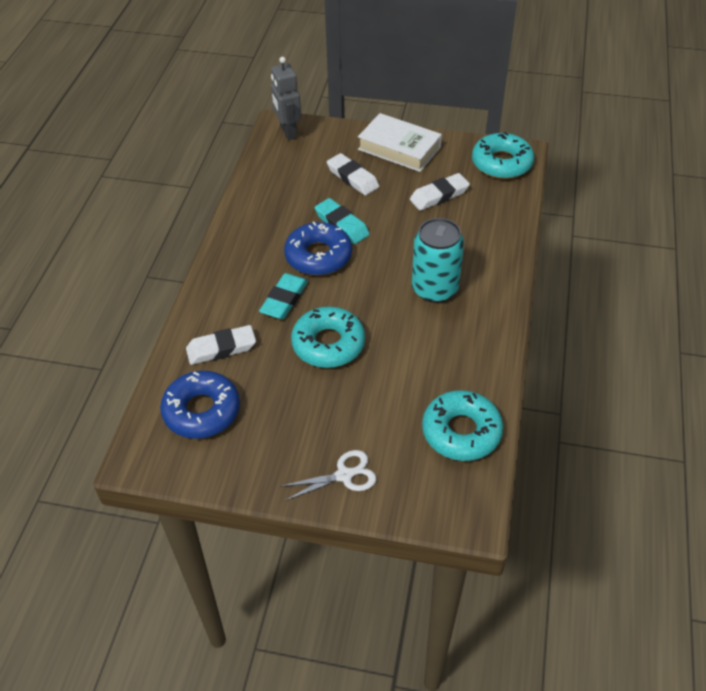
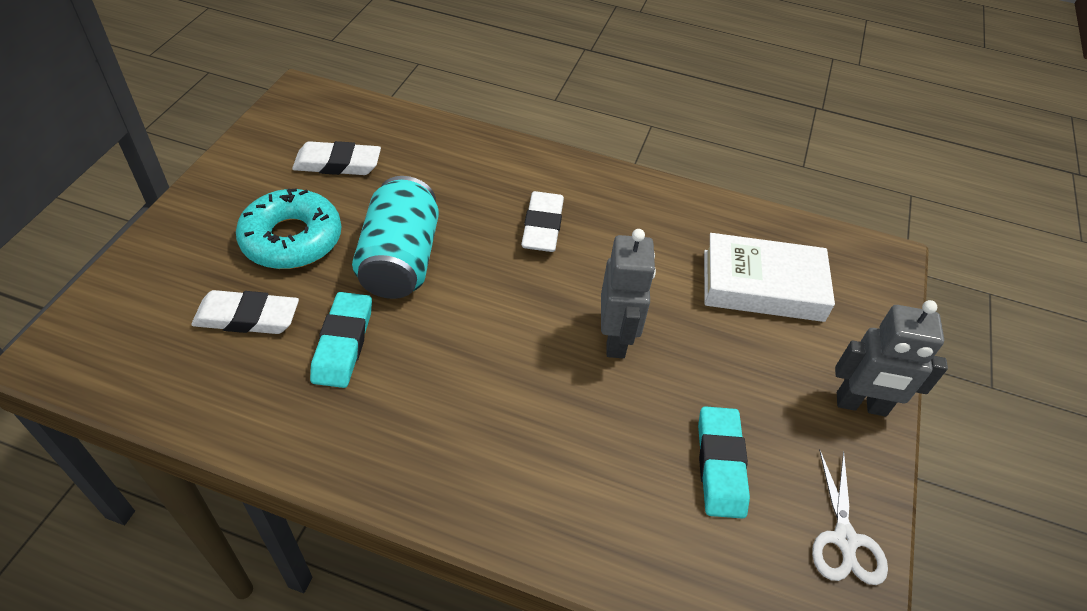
blue donut: [160,371,240,439] [284,222,352,275] = 2 -> none = 0
grey robot: [271,57,301,140] = 1 -> [601,229,656,358] [835,300,948,417] = 2
turquoise donut: [291,307,365,368] [422,390,503,461] [472,132,534,179] = 3 -> [236,188,341,269] = 1

